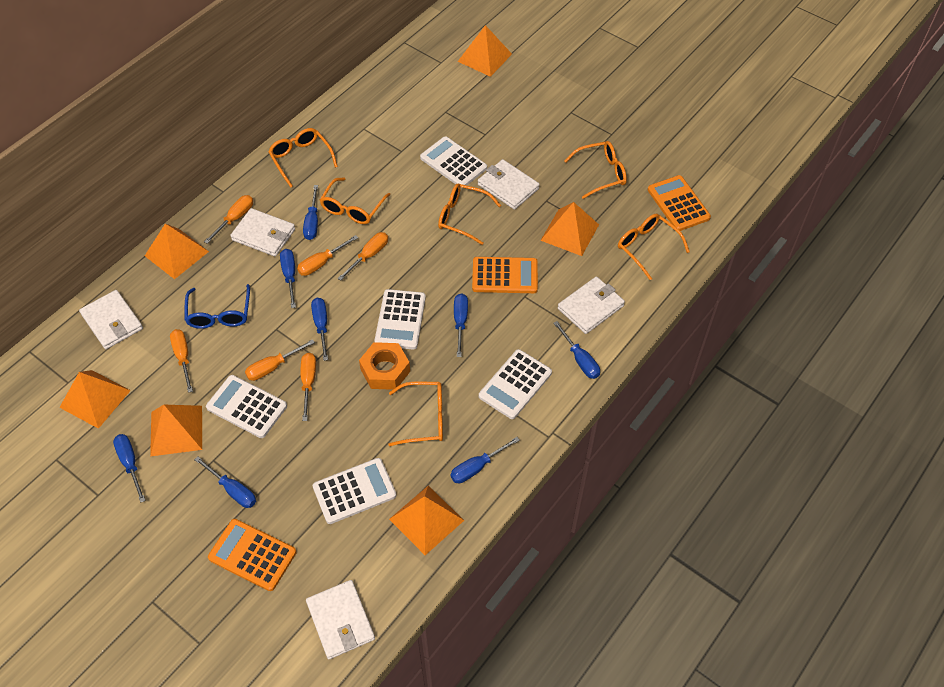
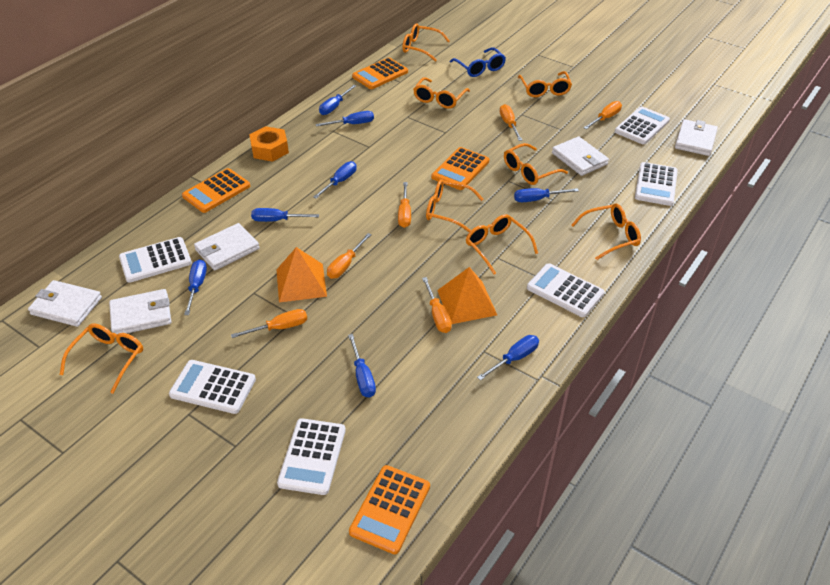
orange calculator: [208,519,297,591] [472,257,538,293] [648,175,711,231] = 3 -> [182,168,250,213] [349,465,430,554] [352,57,408,89] [431,147,489,190] = 4
orange glasses: [268,128,338,188] [320,178,390,224] [389,382,443,446] [438,183,501,245] [564,141,627,199] [618,214,690,280] = 6 -> [60,324,143,394] [402,24,450,62] [413,77,470,109] [426,179,484,232] [466,214,538,275] [504,143,568,185] [518,71,572,97] [571,204,641,260] = 8
orange pyramid: [59,370,131,429] [145,224,209,279] [150,405,202,456] [389,486,464,555] [458,25,512,77] [540,202,599,256] = 6 -> [276,247,327,302] [437,267,497,324] = 2
white calculator: [206,375,287,438] [313,458,396,524] [375,289,426,350] [420,136,487,188] [479,349,552,419] = 5 -> [119,237,192,283] [169,360,256,414] [277,418,346,495] [527,263,604,317] [615,106,670,145] [635,162,678,206] = 6

